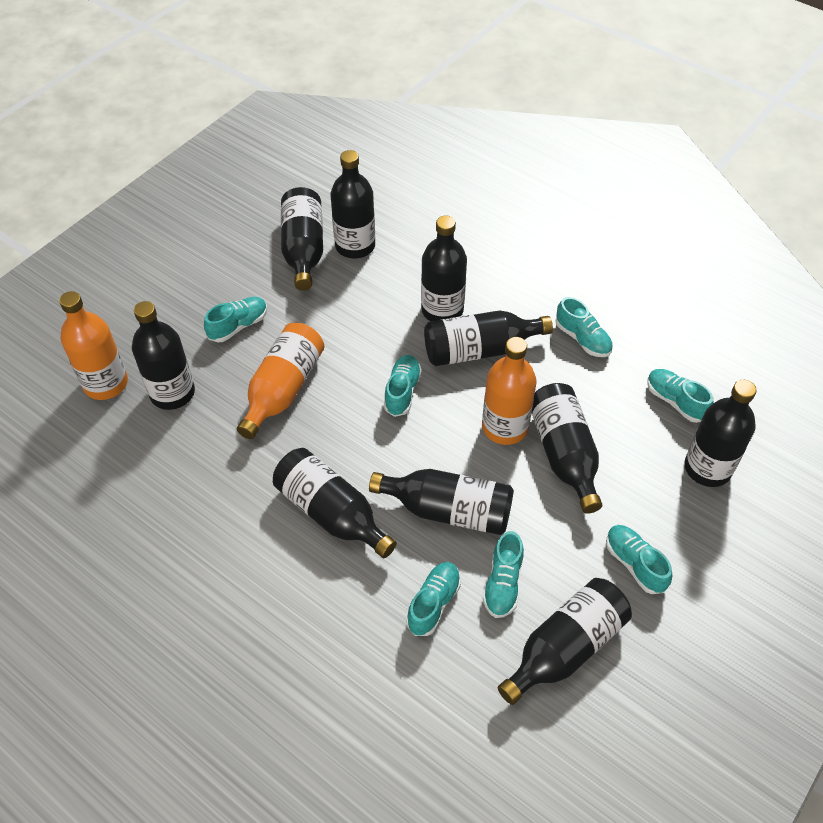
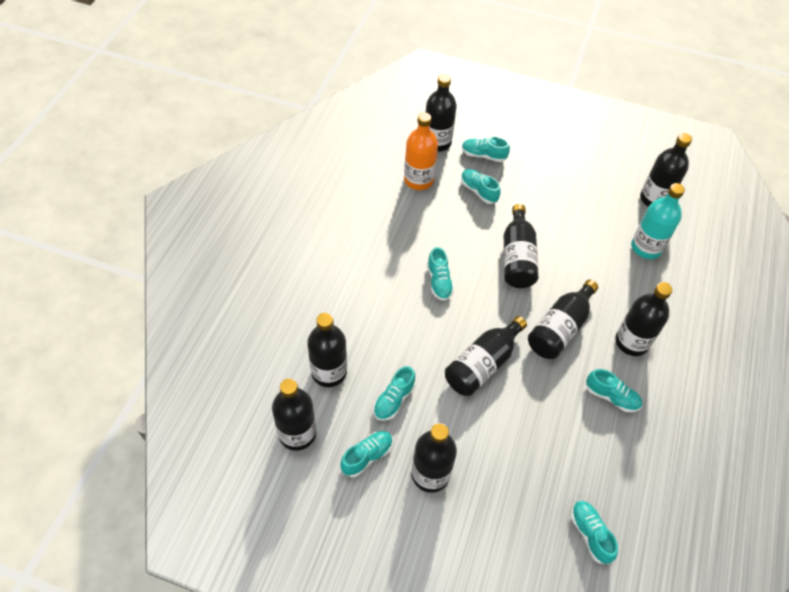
black bottle: [132,301,195,410] [273,448,397,558] [281,187,323,291] [331,150,375,258] [369,469,514,535] [421,216,467,321] [424,310,553,366] [498,578,632,705] [532,383,602,514] [684,380,757,487] = 10 -> [272,379,316,451] [307,313,347,387] [412,423,457,493] [426,74,457,152] [445,316,527,396] [504,204,538,288] [528,280,598,359] [615,282,672,356] [640,133,692,207] = 9
orange bottle: [59,291,128,400] [237,323,324,439] [482,337,537,445] = 3 -> [404,112,438,190] = 1
turquoise bottle: none = 0 -> [631,183,685,259] = 1

